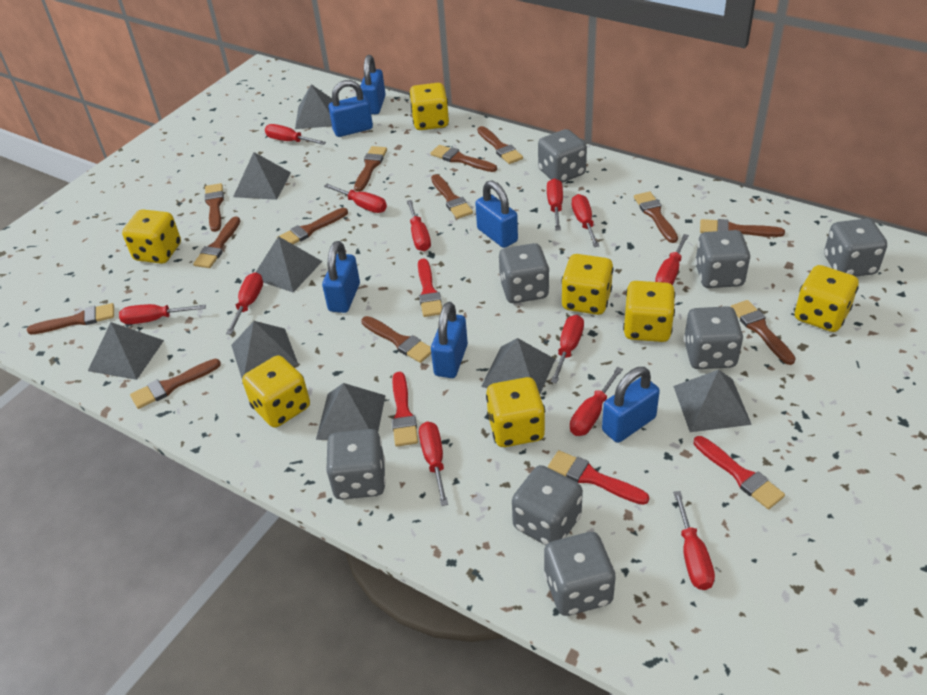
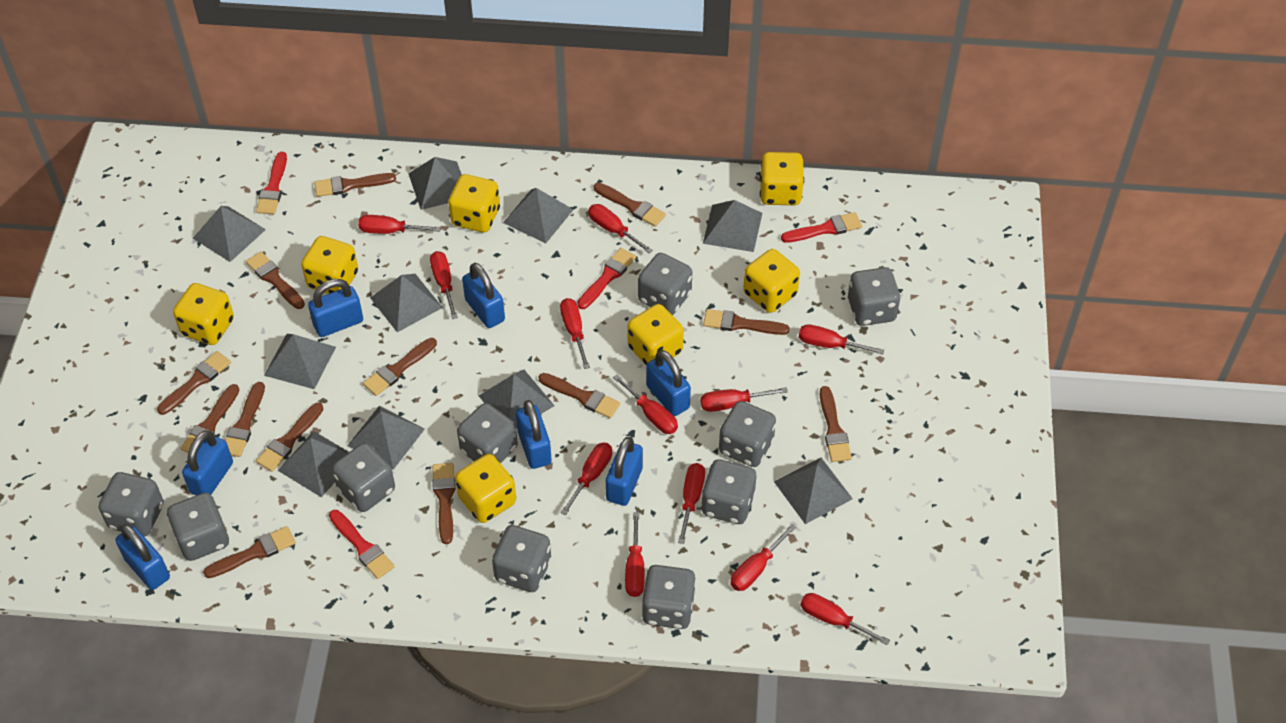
blue padlock: [322,241,360,313] [328,80,373,137] [360,55,386,114] [431,302,468,378] [475,180,518,248] [602,367,660,443] = 6 -> [115,524,170,590] [182,430,233,495] [308,279,363,337] [462,263,505,328] [516,400,551,469] [606,437,643,506] [646,350,691,416] = 7
grey dice: [326,429,386,500] [499,243,550,303] [512,465,583,545] [538,129,587,183] [544,532,616,616] [684,306,743,369] [695,230,751,288] [824,218,887,277] = 8 -> [99,472,164,537] [167,493,229,561] [332,443,395,512] [457,403,518,463] [492,525,551,592] [638,253,692,315] [641,565,696,629] [701,459,756,524] [719,401,776,467] [848,267,901,326] = 10
grey pyramid: [88,322,164,380] [231,321,299,378] [233,152,291,200] [256,236,323,292] [295,84,332,129] [316,383,386,440] [481,338,555,394] [673,370,752,432] = 8 -> [193,206,266,262] [264,334,336,389] [277,431,349,497] [347,406,425,470] [370,274,443,332] [408,157,462,210] [479,370,554,428] [503,188,574,243] [703,200,762,252] [774,458,853,524] = 10

